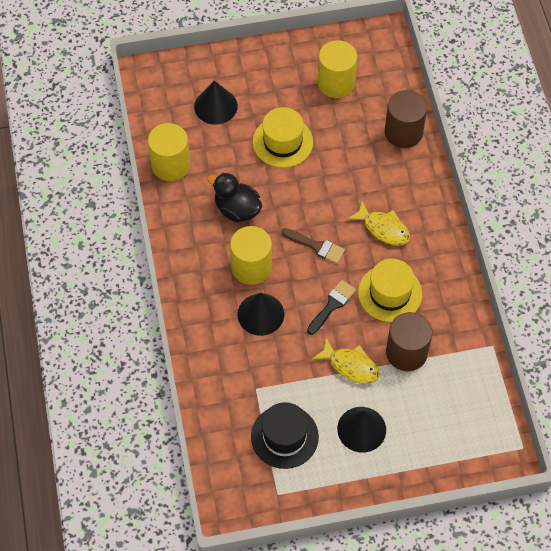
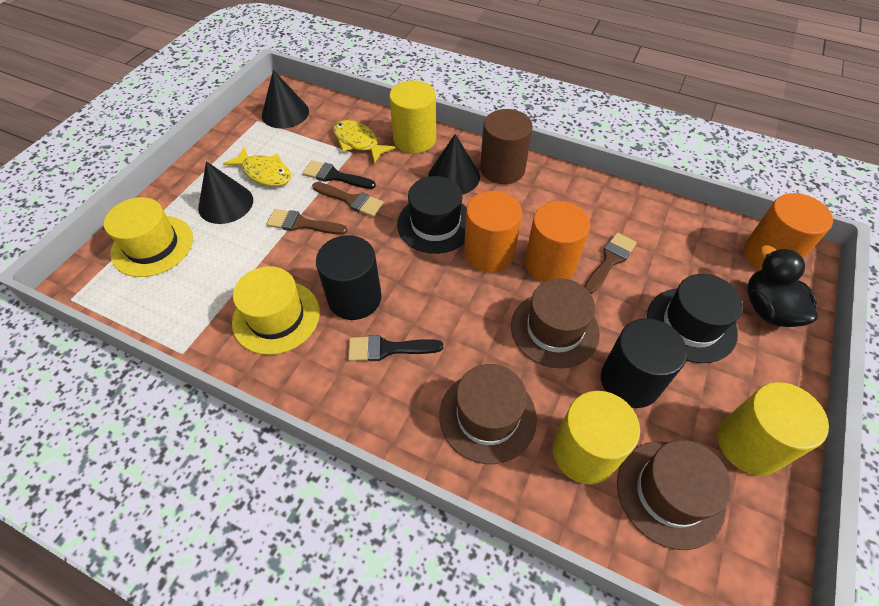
black brush: [307,280,356,335] = 1 -> [302,160,376,189] [348,335,443,361] = 2
black cylinder: none = 0 -> [316,235,382,320] [601,318,687,408] = 2
black hat: [251,402,319,469] = 1 -> [397,176,467,254] [647,274,743,363] = 2
brown brush: [281,228,345,264] = 1 -> [267,209,348,235] [312,182,384,217] [584,232,637,294] = 3
brown cylinder: [385,90,427,148] [386,312,433,371] = 2 -> [480,109,533,184] = 1
brown hat: none = 0 -> [439,364,537,464] [511,278,600,368] [617,440,731,550] = 3
orange cylinder: none = 0 -> [464,191,522,272] [525,201,590,282] [744,193,833,270] = 3

